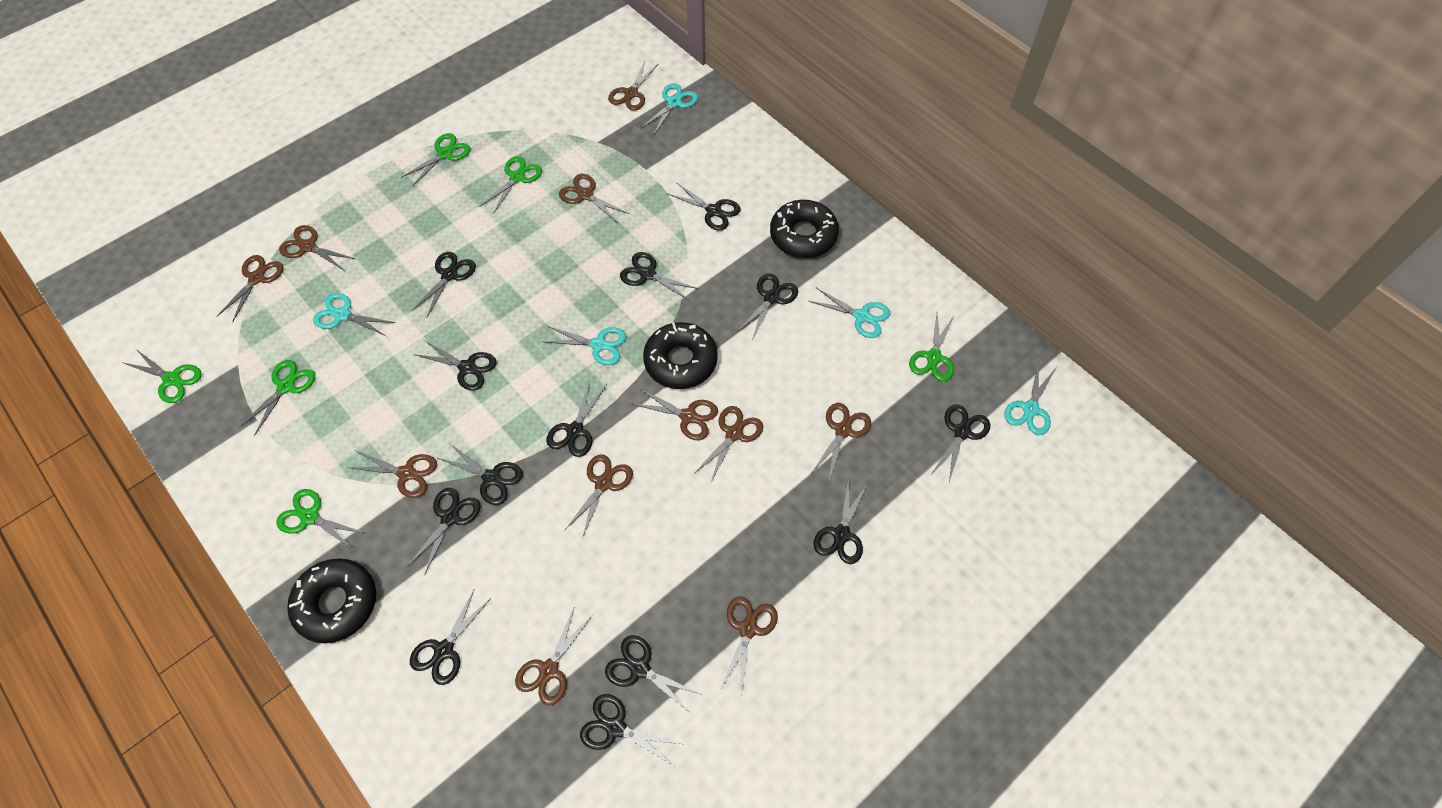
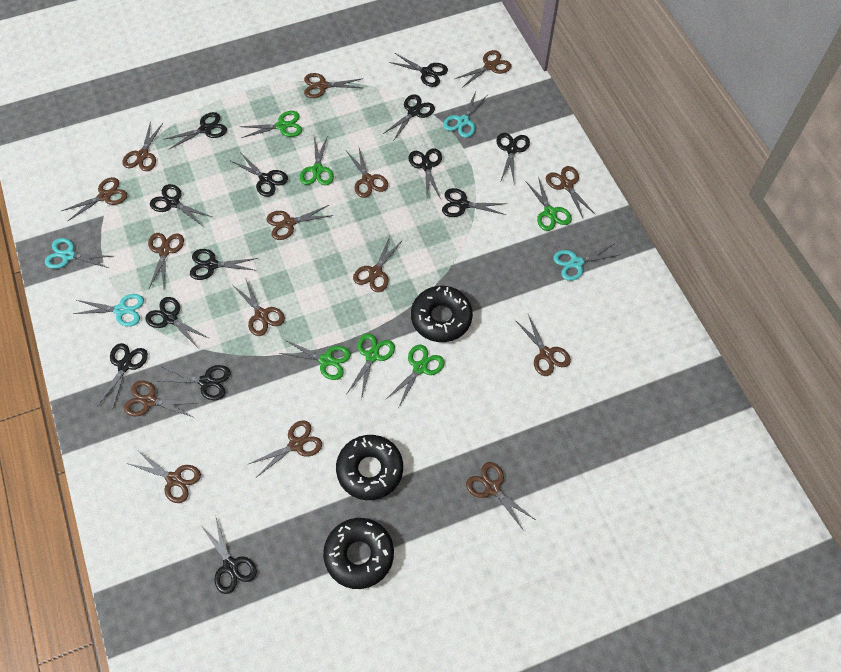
brown scissors: [217,255,284,322] [279,225,355,270] [346,450,437,498] [515,606,592,705] [559,174,629,223] [564,455,633,539] [608,61,659,111] [632,388,718,440] [694,406,763,484] [720,596,778,694] [812,403,871,480] = 11 -> [62,177,127,222] [122,121,163,171] [124,381,195,417] [127,449,201,503] [148,233,184,288] [234,278,285,336] [247,420,322,477] [266,205,334,240] [304,73,363,98] [346,148,388,198] [353,236,403,292] [455,50,511,88] [466,462,534,531] [515,314,571,376] [546,166,596,218] = 15
turquoise scissors: [313,293,396,337] [543,326,627,365] [641,83,698,135] [809,288,891,338] [1004,361,1056,435] = 5 -> [45,238,113,269] [73,294,144,327] [443,92,488,138] [553,243,622,281] = 4

